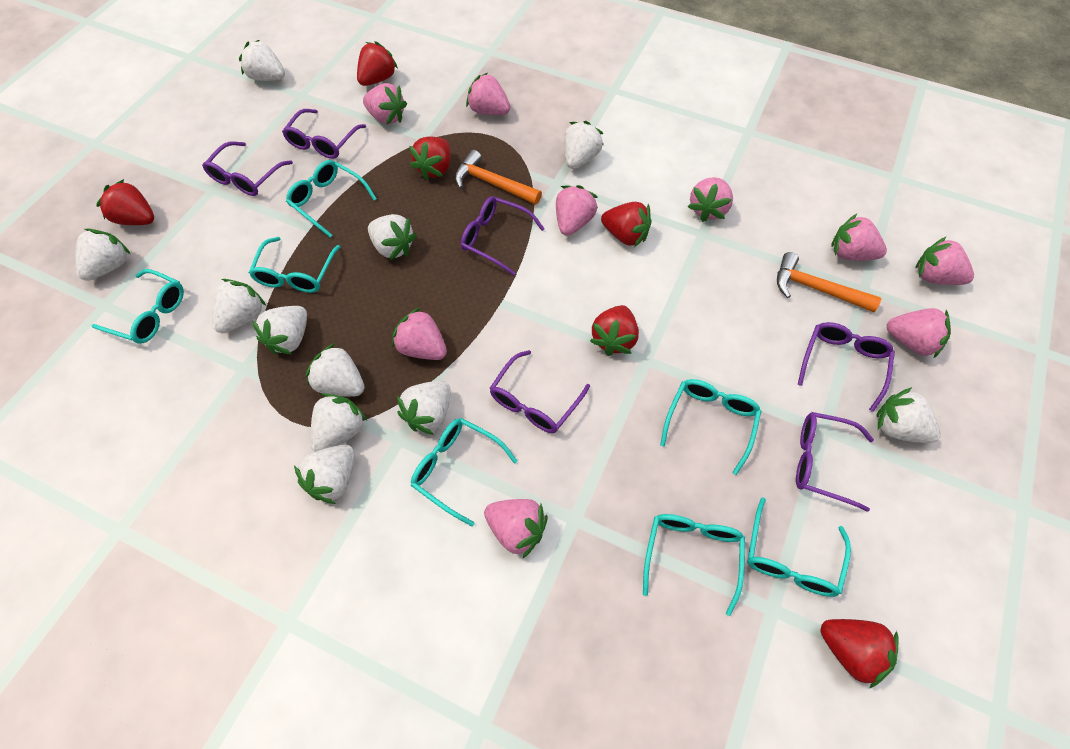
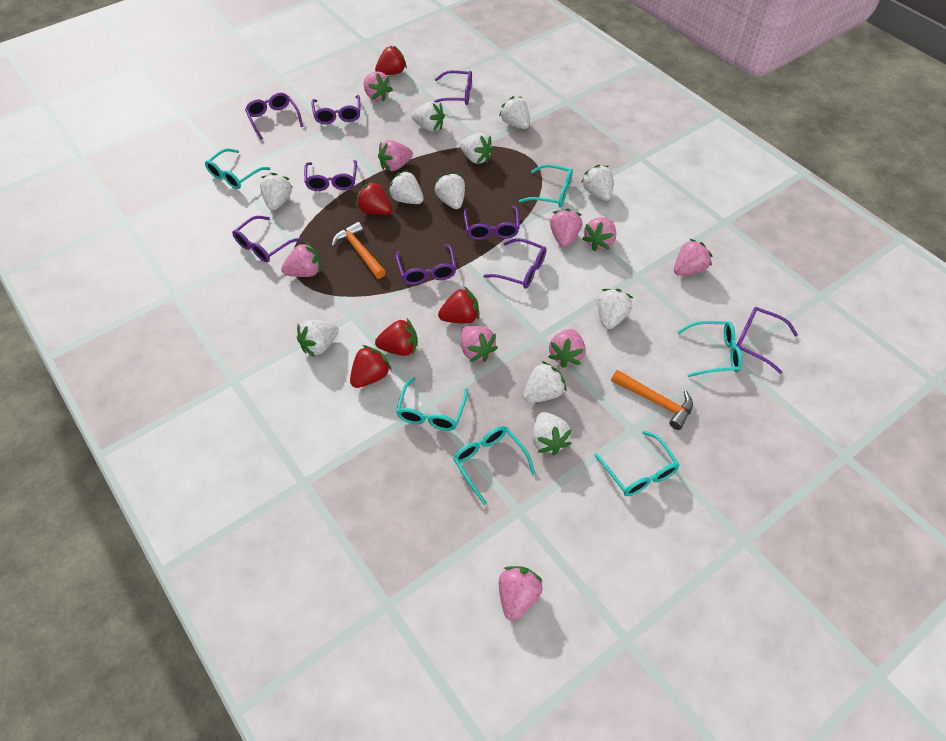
purple glasses: [202,141,293,196] [282,109,366,159] [461,196,545,276] [490,350,590,433] [796,412,874,512] [798,322,895,412] = 6 -> [232,216,302,262] [245,93,303,140] [304,160,357,191] [311,95,360,124] [396,244,456,285] [434,70,472,105] [463,206,520,240] [483,238,546,289] [736,307,798,374] = 9
red strawberry: [96,179,154,225] [357,41,398,86] [410,136,451,180] [590,305,639,356] [601,202,651,247] [821,619,898,688] = 6 -> [350,345,392,388] [356,181,392,215] [375,46,407,75] [375,319,417,356] [438,286,479,324] = 5
turquoise glasses: [91,269,184,344] [249,237,340,293] [286,160,377,237] [411,418,517,526] [643,514,745,616] [660,379,761,475] [747,497,851,597] = 7 -> [205,148,270,189] [396,378,468,431] [453,426,536,505] [519,164,573,208] [594,431,679,496] [677,321,742,377] = 6

